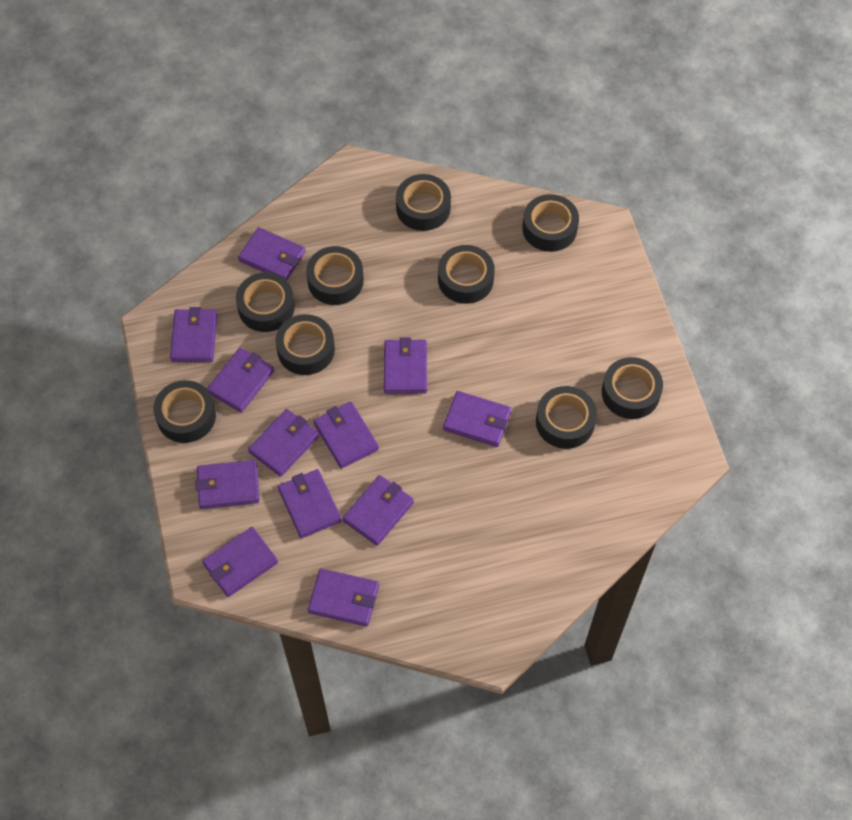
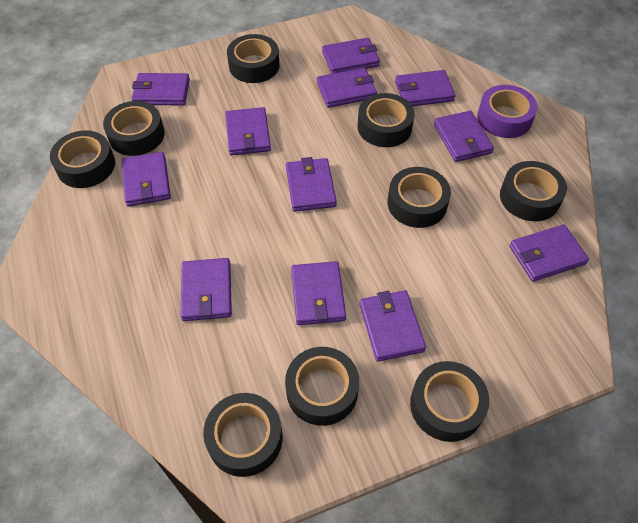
purple tape: none = 0 -> [477,85,538,138] = 1

